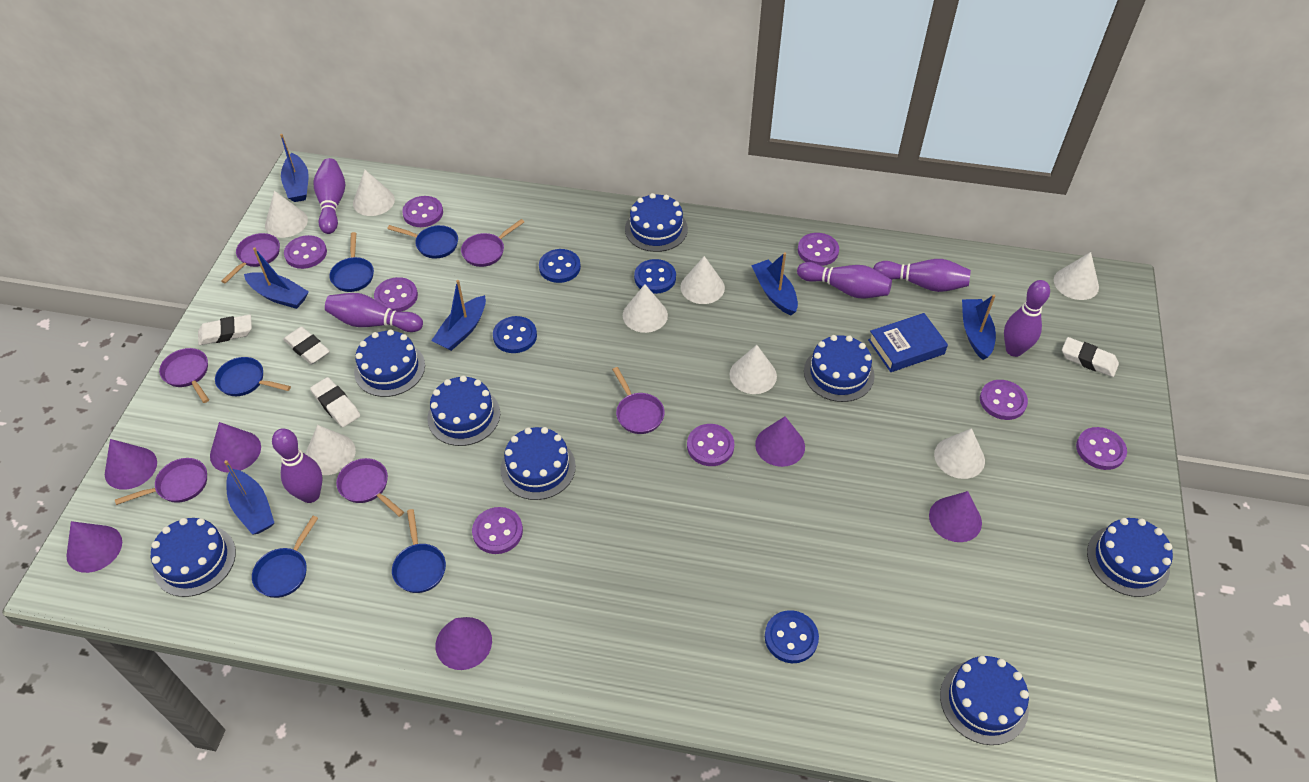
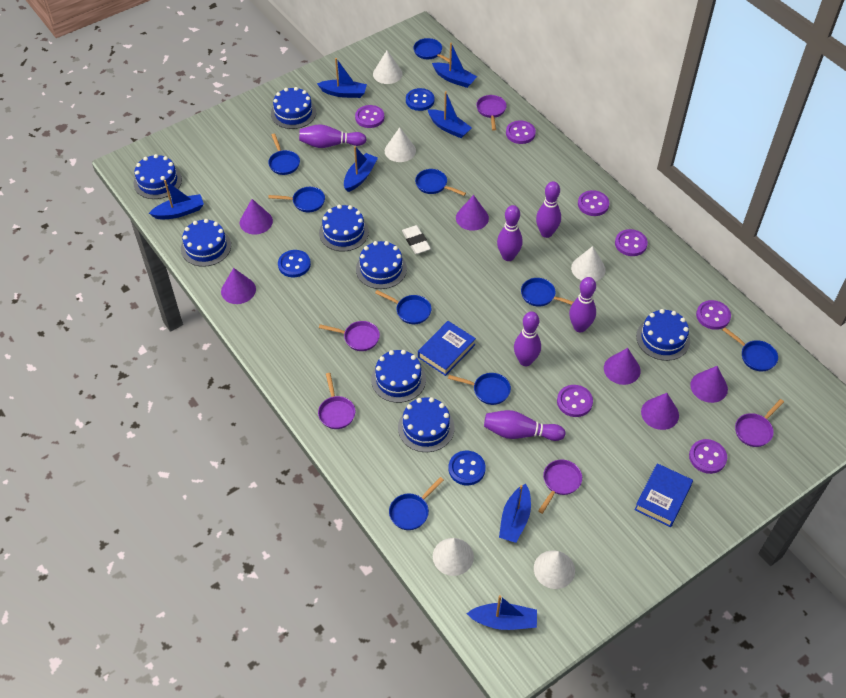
blue boat: [224,460,274,535] [244,247,309,309] [280,134,309,202] [431,280,486,351] [751,252,798,315] [962,295,996,360] = 6 -> [149,180,204,219] [317,58,367,98] [344,146,378,192] [428,91,472,138] [432,43,477,88] [466,595,537,630] [499,484,531,543] = 7
blue book: [868,313,948,372] = 1 -> [418,321,476,376] [634,463,693,527] = 2
blue button: [493,316,537,353] [539,249,581,283] [634,259,676,294] [765,610,819,663] = 4 -> [278,250,311,277] [406,88,434,111] [449,451,486,485] = 3
blue pan: [215,357,291,396] [252,516,318,598] [329,232,374,292] [387,225,458,259] [392,509,446,593] = 5 -> [268,134,300,175] [268,187,325,212] [375,290,431,324] [389,477,444,530] [413,38,452,63] [415,169,466,196] [448,373,511,405] [521,278,573,307] [723,328,778,371] = 9
purple button: [284,235,327,269] [374,277,418,312] [402,196,443,227] [472,507,523,554] [687,424,734,466] [798,233,839,266] [980,380,1028,420] [1076,427,1127,470] = 8 -> [355,105,384,128] [506,120,536,144] [557,385,593,417] [578,190,609,216] [615,229,648,256] [689,439,727,474] [696,300,731,330] = 7
purple pan: [115,458,207,505] [159,348,209,403] [221,233,280,283] [336,458,404,517] [461,219,524,267] [612,367,665,434] = 6 -> [318,373,355,429] [319,321,380,351] [476,95,507,131] [538,460,582,514] [735,399,784,447] = 5
white cone: [265,191,308,238] [306,425,356,475] [353,170,395,216] [623,284,668,333] [681,256,725,304] [729,345,777,394] [934,428,985,479] [1054,252,1099,300] = 8 -> [373,51,403,84] [385,127,416,162] [433,538,474,576] [534,551,575,589] [571,246,606,282] = 5
white eraser: [198,314,252,345] [283,326,330,364] [310,377,360,427] [1062,337,1119,377] = 4 -> [402,225,431,254] = 1

